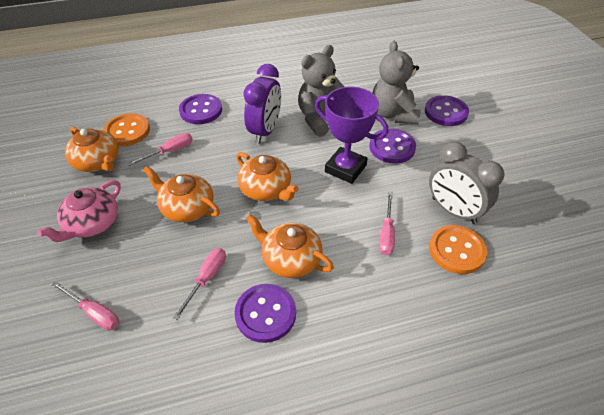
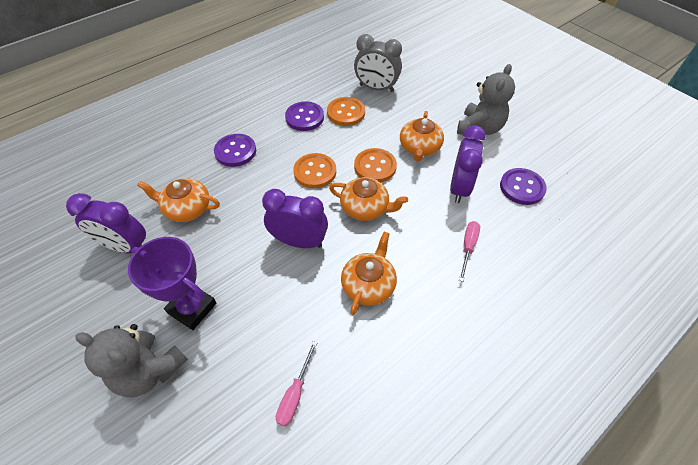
orange button: [103,113,150,146] [429,225,487,274] = 2 -> [293,153,336,188] [327,97,365,126] [354,148,397,182] = 3
pink screwdriver: [52,281,119,330] [128,133,193,166] [173,248,226,320] [379,192,395,255] = 4 -> [276,341,318,427] [459,221,480,282] = 2
pink teapot: [37,180,121,242] = 1 -> none = 0
purple button: [179,94,222,124] [234,284,296,343] [369,128,416,164] [425,95,469,126] = 4 -> [214,134,256,167] [285,101,324,131] [500,168,547,205] = 3
purple clock: [243,64,281,144] = 1 -> [66,193,146,254] [262,189,328,248] [450,125,486,203] = 3

